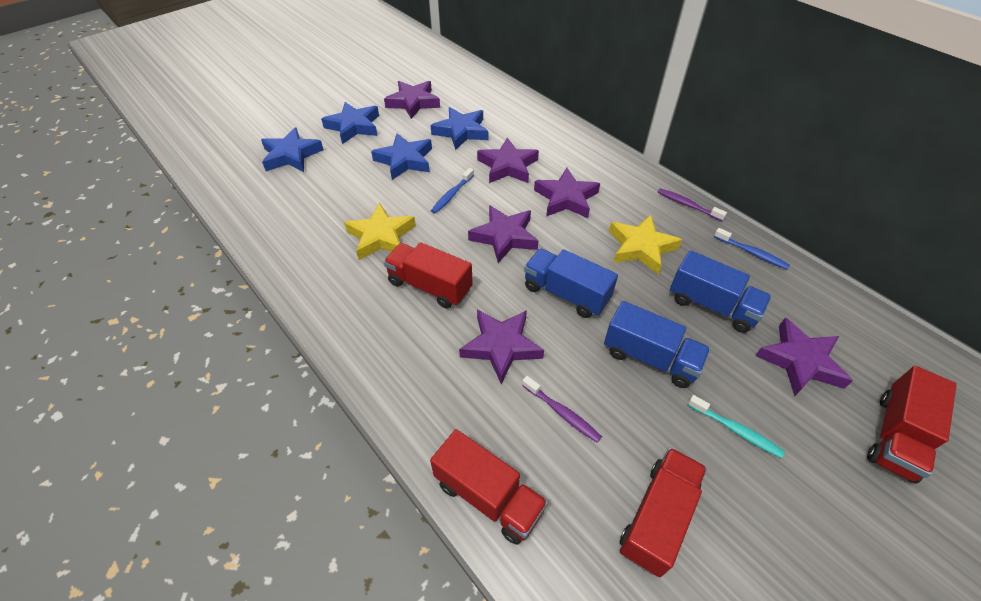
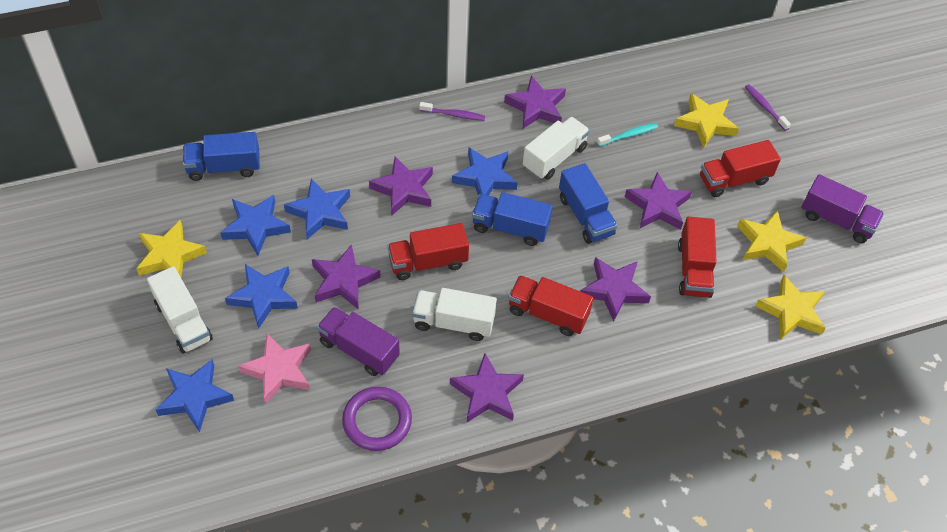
blue star: [261,127,324,172] [321,102,379,144] [371,133,432,180] [430,107,488,150] = 4 -> [156,359,234,433] [220,195,291,256] [225,264,298,329] [284,178,350,239] [452,148,518,196] = 5
blue toothbrush: [431,168,474,214] [714,228,790,270] = 2 -> none = 0
pink star: none = 0 -> [238,333,311,404] = 1
purple ring: none = 0 -> [342,387,412,451] = 1
purple truck: none = 0 -> [317,307,400,376] [802,174,884,243] = 2
white truck: none = 0 -> [147,266,213,354] [412,288,497,341] [523,117,590,180] = 3
yellow star: [344,203,416,260] [609,214,682,274] = 2 -> [136,220,207,277] [674,93,739,148] [737,210,806,272] [755,275,826,340] = 4

